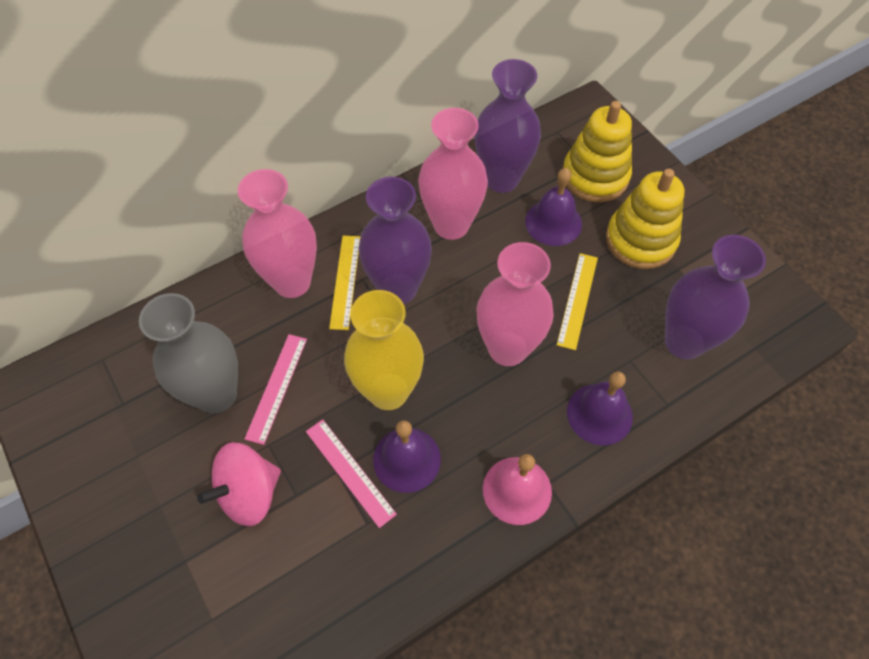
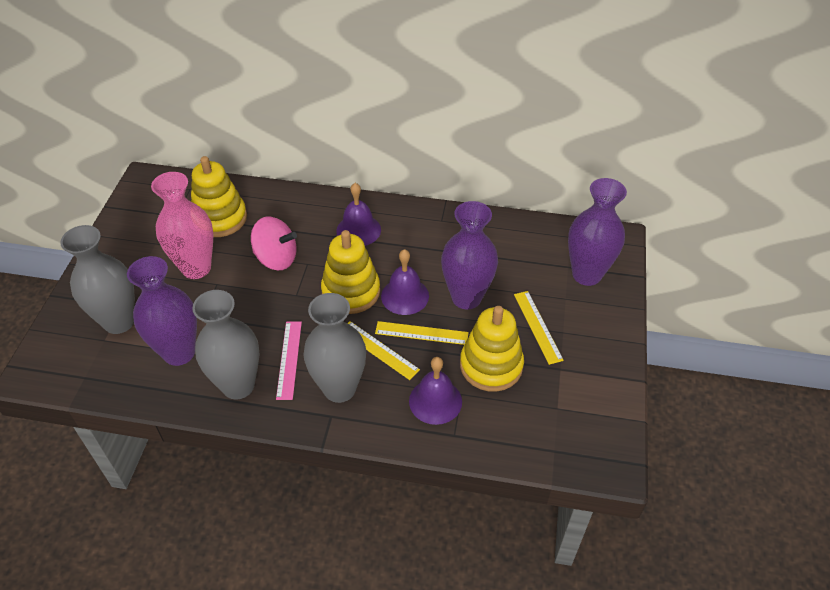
grey vase: [139,293,238,414] = 1 -> [60,225,135,334] [192,290,259,400] [303,293,366,403] = 3
pink bell: [483,454,552,525] = 1 -> none = 0
pink ruler: [245,334,307,445] [306,419,397,528] = 2 -> [276,321,302,400] = 1
pink vase: [238,169,317,298] [418,108,488,240] [476,242,554,366] = 3 -> [151,172,213,279] = 1
yellow ruler: [329,236,360,330] [557,253,598,350] = 2 -> [348,321,420,380] [375,321,469,345] [514,291,564,365] = 3
yellow stacking toy: [563,101,632,202] [606,169,684,269] = 2 -> [191,156,247,237] [321,230,380,314] [460,306,524,392] = 3
yellow vase: [344,290,424,410] = 1 -> none = 0

